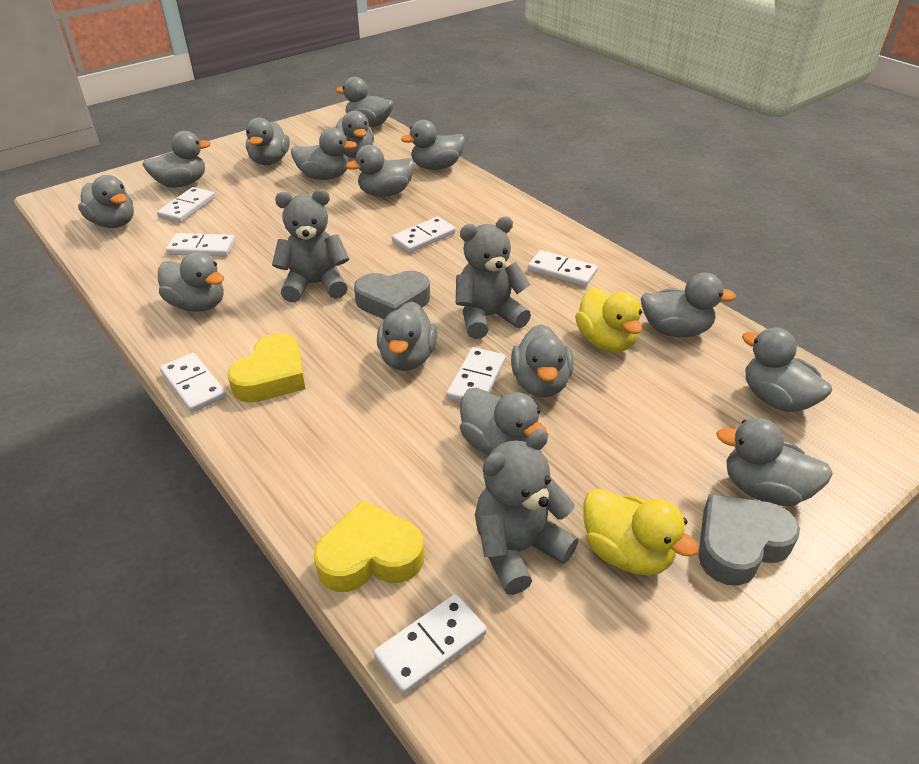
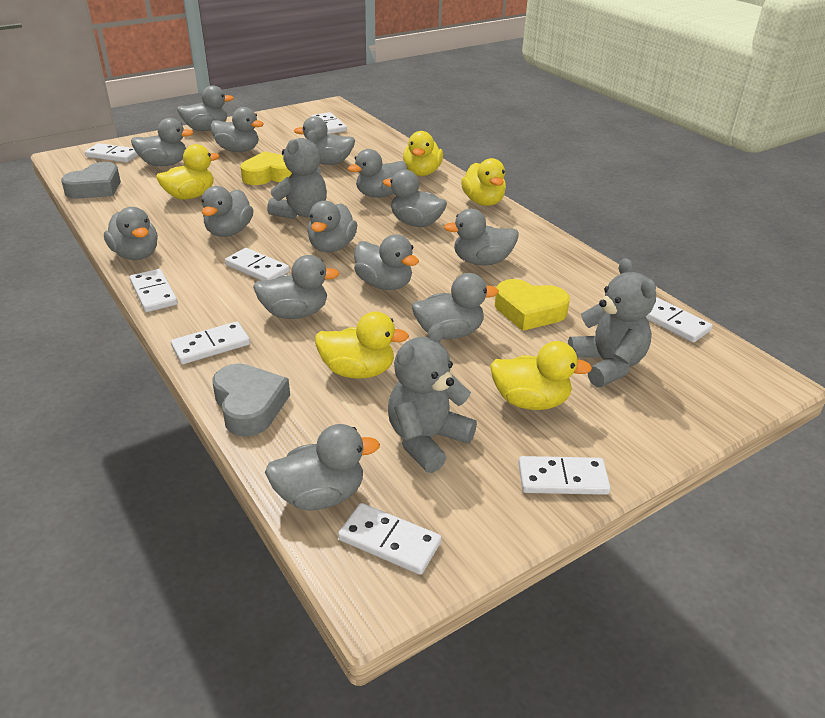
grey duck: [78,175,134,228] [142,131,211,188] [158,252,224,312] [246,118,290,165] [291,128,357,180] [336,77,394,127] [336,111,374,158] [346,145,414,197] [377,302,437,371] [401,120,465,170] [460,387,547,456] [511,324,573,397] [641,273,736,337] [716,418,833,506] [742,327,832,412] = 15 -> [104,207,158,260] [131,118,193,166] [177,85,234,131] [201,186,253,237] [210,107,264,152] [253,255,339,319] [265,424,380,510] [294,116,355,165] [307,201,357,252] [348,149,407,198] [354,234,419,290] [383,170,447,227] [412,273,499,339] [444,209,519,265] = 14
white domino: [157,187,215,223] [160,353,226,413] [166,233,235,256] [374,594,487,694] [392,217,456,253] [447,347,506,402] [528,250,598,287] = 7 -> [85,143,138,163] [130,269,178,312] [171,322,250,364] [225,248,289,281] [311,112,347,134] [338,503,442,575] [518,456,611,495] [646,297,713,343] = 8
yellow duck: [575,287,642,353] [583,488,699,575] = 2 -> [156,144,220,200] [315,312,409,379] [403,131,443,176] [461,158,506,206] [490,341,592,410] = 5

